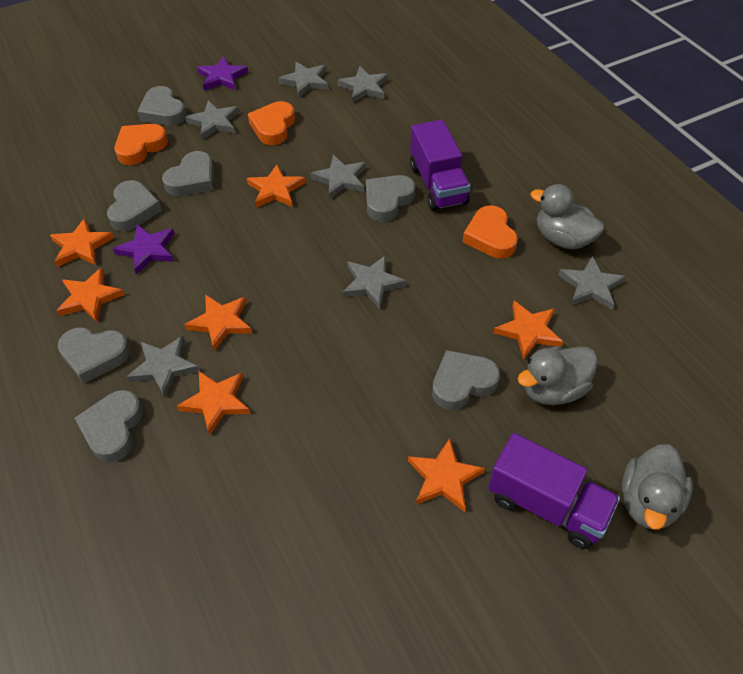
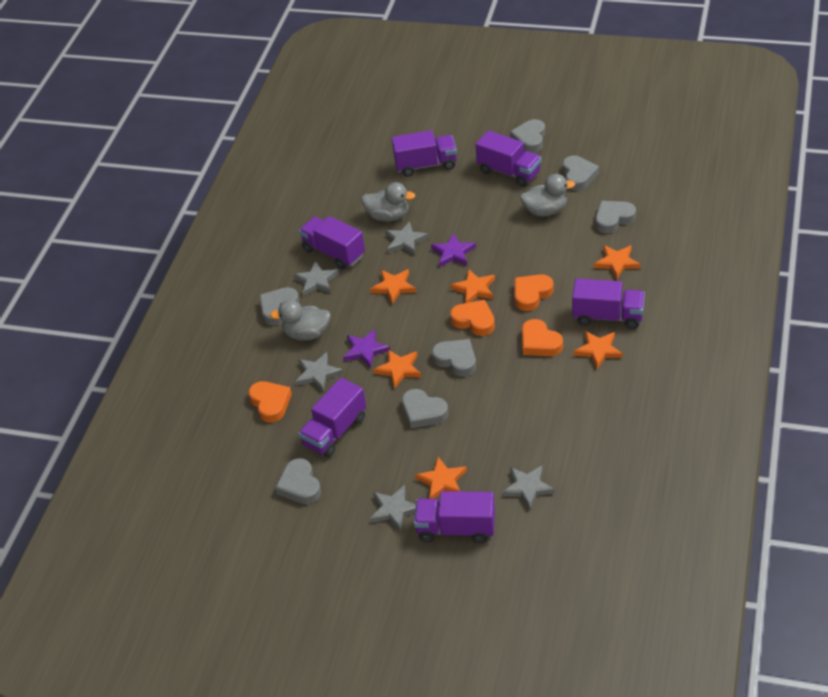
grey star: [127,336,200,397] [185,101,239,140] [278,62,329,98] [310,155,366,199] [337,66,388,103] [343,255,407,309] [558,256,626,310] = 7 -> [293,261,339,296] [295,352,343,392] [370,485,416,531] [385,221,428,255] [502,466,555,510] = 5
orange heart: [114,124,168,165] [248,101,295,145] [463,205,518,259] = 3 -> [248,381,292,422] [450,300,495,336] [515,274,554,311] [522,319,563,356] = 4
orange star: [50,218,114,267] [57,267,125,323] [177,371,250,435] [184,295,252,351] [247,164,305,208] [408,438,485,512] [493,301,563,360] = 7 -> [370,269,416,304] [373,350,421,389] [415,457,467,499] [450,269,495,303] [574,331,623,369] [594,245,640,280] = 6
purple truck: [410,120,470,211] [488,433,620,549] = 2 -> [299,216,365,269] [299,378,366,457] [392,130,457,177] [414,491,495,543] [475,131,541,187] [572,278,645,329] = 6

